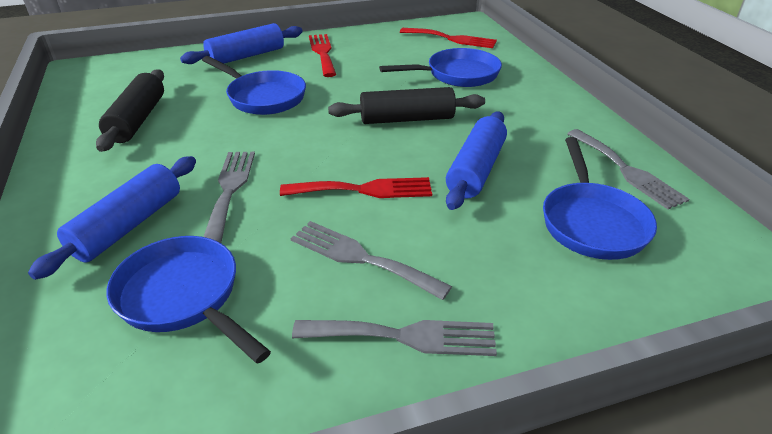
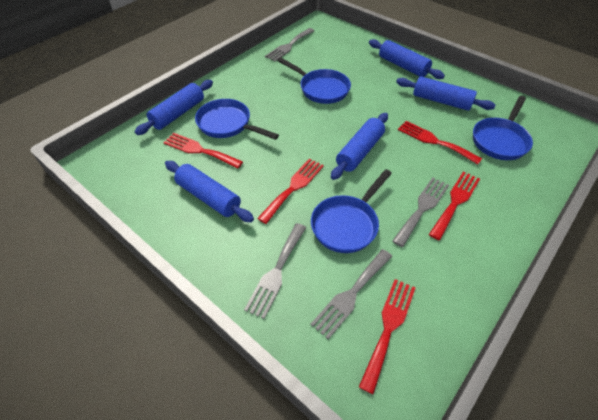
black rolling pin: [96,69,164,152] [328,87,485,124] = 2 -> none = 0
blue rolling pin: [28,156,196,280] [180,23,303,64] [446,112,507,210] = 3 -> [135,80,213,135] [165,161,254,222] [331,113,388,180] [369,39,445,79] [396,76,496,111] = 5
red fork: [280,177,432,198] [309,34,336,77] [400,28,497,48] = 3 -> [163,133,243,169] [257,158,324,224] [359,279,415,394] [398,121,482,165] [429,171,480,240] = 5

